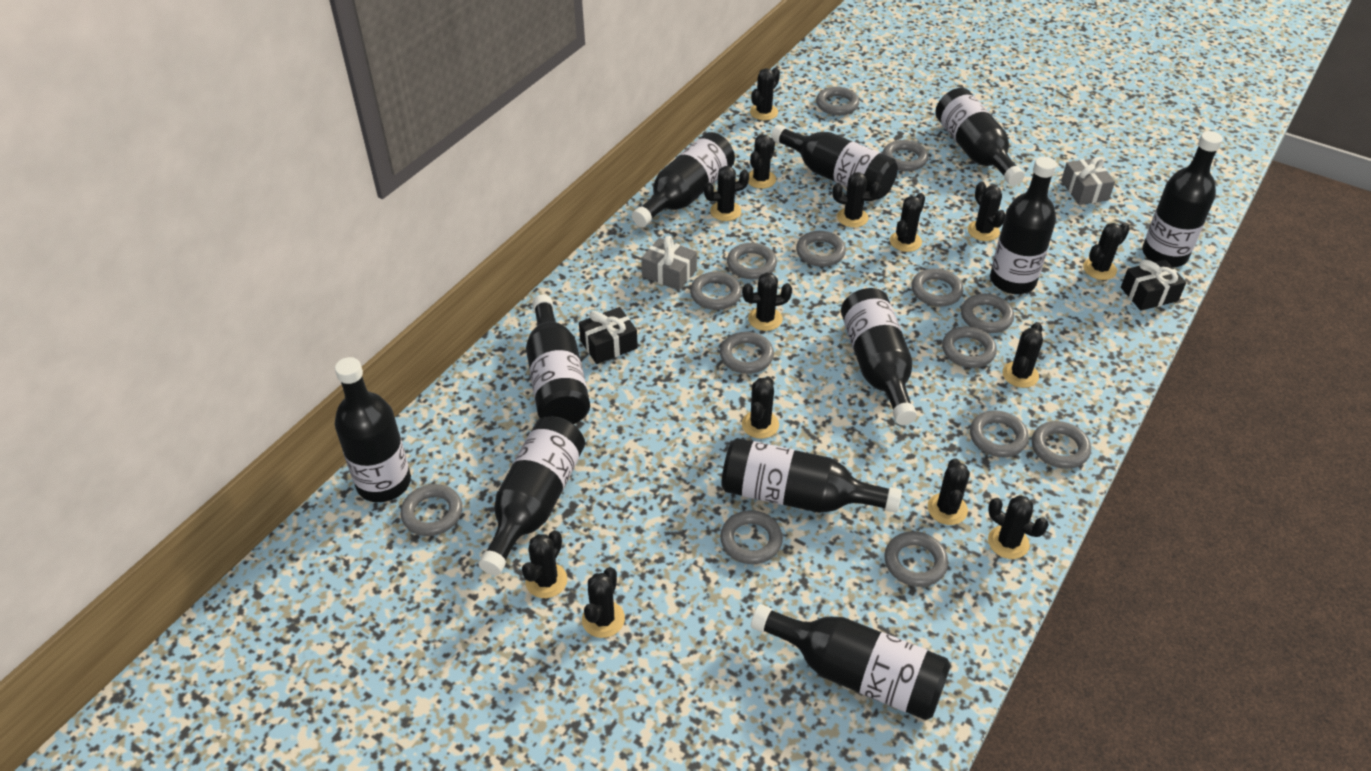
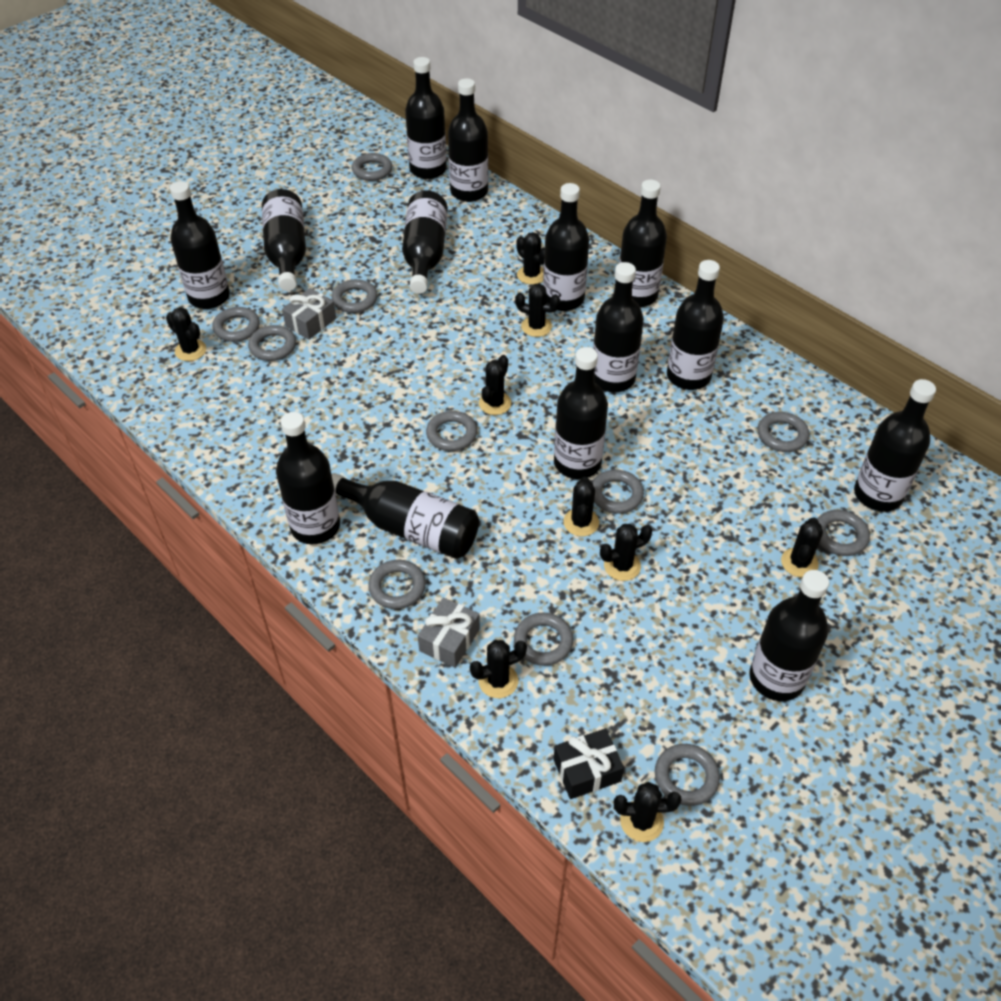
black bottle: [335,357,411,502] [479,416,585,575] [526,294,590,424] [632,132,735,227] [721,438,902,513] [751,604,951,720] [771,125,898,200] [841,288,917,425] [935,88,1024,186] [990,156,1057,294] [1142,131,1223,267] = 11 -> [170,181,230,309] [262,189,306,291] [276,412,340,544] [331,473,479,559] [402,190,447,294] [405,57,447,179] [448,78,488,202] [543,183,589,311] [554,347,608,479] [593,262,644,392] [619,180,667,307] [667,260,724,390] [749,570,829,701] [854,379,936,512] = 14
black cactus: [522,530,568,598] [582,567,625,638] [704,166,749,221] [742,273,792,331] [742,376,779,439] [748,135,776,189] [750,67,780,120] [833,172,881,228] [890,193,925,252] [928,458,970,525] [967,182,1005,241] [988,495,1049,559] [1002,322,1043,388] [1083,223,1130,280] = 14 -> [166,307,207,361] [470,640,527,698] [479,355,512,415] [515,284,560,337] [516,232,545,284] [563,477,599,537] [600,524,652,581] [614,782,681,842] [781,517,823,578] = 9
black gift: [579,307,638,364] [1121,260,1186,311] = 2 -> [554,729,624,799] = 1
grey ring: [401,484,462,536] [690,272,742,310] [720,332,774,374] [720,510,783,564] [727,243,777,279] [796,231,846,267] [816,87,859,115] [882,140,928,171] [884,531,948,587] [912,268,963,307] [942,326,997,368] [961,294,1014,333] [970,410,1029,457] [1032,421,1091,469] = 14 -> [212,307,260,342] [248,325,296,361] [332,279,378,313] [352,153,392,181] [368,560,426,609] [426,411,477,451] [514,612,573,666] [592,470,644,514] [655,744,720,806] [757,412,809,452] [817,510,870,556] = 11

